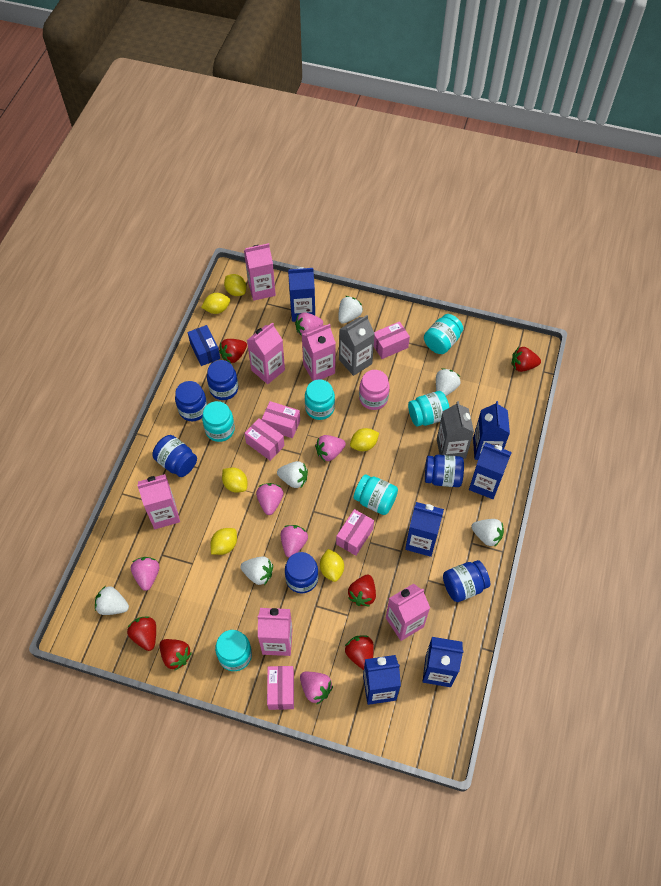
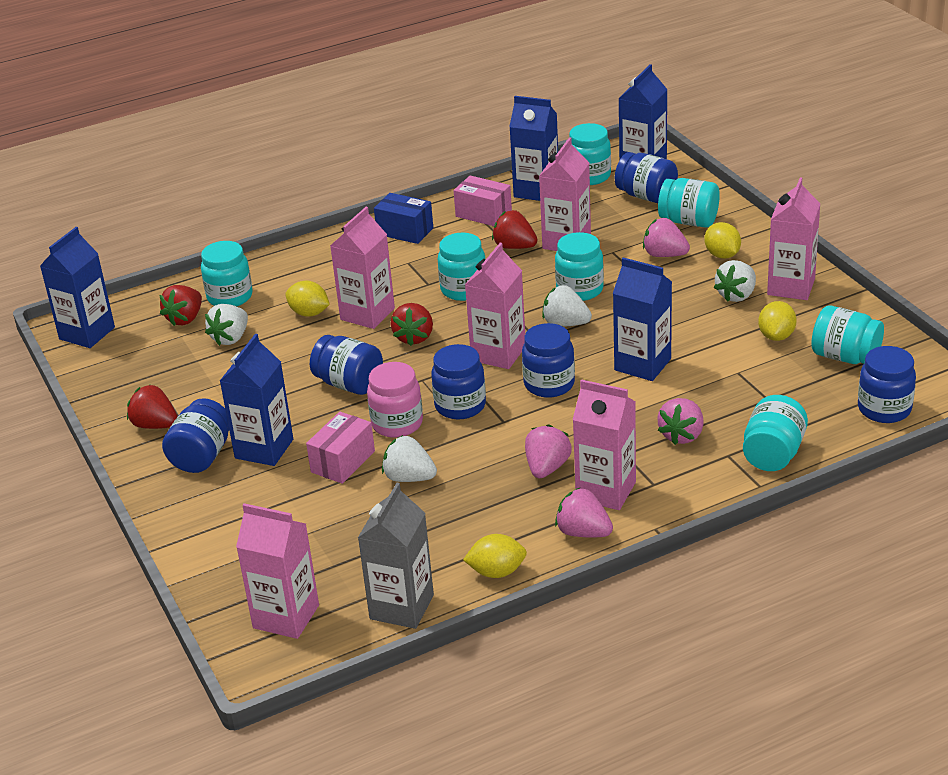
blue carton: [288,267,315,322] [363,655,401,705] [405,502,444,557] [422,637,464,687] [469,443,512,499] [473,401,510,460] = 6 -> [40,227,115,348] [220,334,293,466] [509,96,558,201] [613,257,672,381] [618,64,668,160] = 5
grey carton: [339,315,375,376] [437,401,474,459] = 2 -> [358,483,434,629] = 1
pink box: [244,418,284,461] [262,401,300,438] [267,666,294,710] [336,509,374,556] [374,321,410,359] = 5 -> [306,412,375,484] [454,176,512,226] = 2
pink strawberry: [131,557,159,591] [256,483,284,515] [281,525,308,558] [295,312,323,336] [300,672,333,704] [315,435,346,461] = 6 -> [525,424,572,478] [555,488,613,537] [643,218,690,257] [657,398,704,445] = 4
red strawberry: [127,616,156,651] [160,639,192,671] [219,339,247,363] [345,635,374,670] [348,575,376,606] [512,347,541,372] = 6 -> [127,384,178,429] [160,285,202,326] [390,303,433,346] [492,210,537,249] = 4
turquoise jar: [202,401,235,442] [215,630,252,671] [305,380,335,420] [353,474,398,515] [408,391,450,426] [424,314,463,354] = 6 -> [201,241,253,306] [438,233,485,301] [555,232,604,301] [569,123,611,185] [658,178,720,228] [743,395,808,471] [811,305,884,364] = 7
white strawberry: [95,586,129,615] [241,557,273,585] [277,461,308,488] [338,296,363,324] [436,368,461,396] [471,519,504,547] = 6 -> [205,304,248,346] [382,435,437,482] [542,285,592,327] [714,260,756,302] = 4
yellow lemon: [201,293,230,314] [210,528,237,555] [222,468,248,493] [224,274,246,296] [320,549,344,582] [350,428,379,451] = 6 -> [285,281,330,317] [463,534,527,578] [704,222,741,259] [758,301,797,341] = 4

